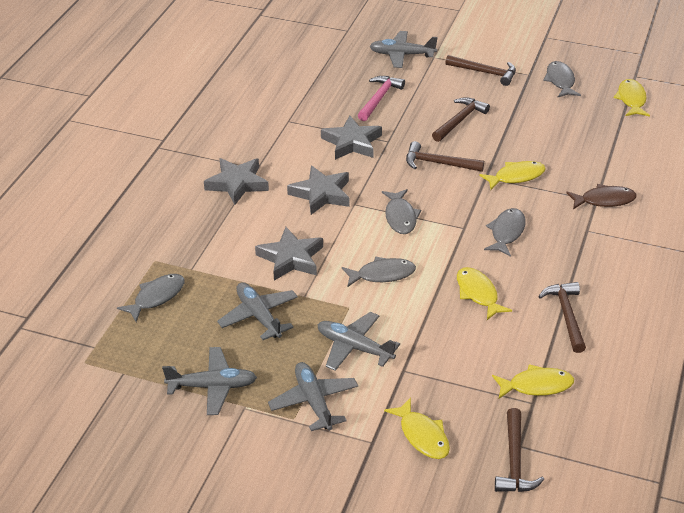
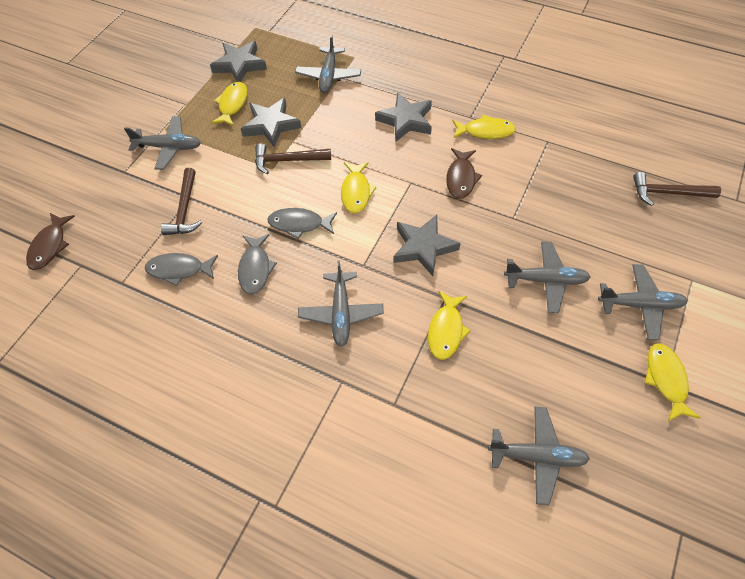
brown fish: [566,184,637,209] = 1 -> [26,213,75,270] [446,148,482,199] = 2
brown hammer: [406,141,484,172] [432,97,490,142] [445,55,516,86] [495,408,544,492] [538,282,586,353] = 5 -> [161,168,202,235] [255,143,331,174] [633,172,721,206] = 3
grey fish: [117,274,185,322] [342,256,416,287] [382,189,421,234] [484,208,526,257] [543,61,581,97] = 5 -> [145,253,218,287] [238,234,277,294] [268,208,337,239] = 3
grey plane: [162,347,257,415] [217,282,298,340] [268,362,358,431] [317,312,400,371] [370,31,438,68] = 5 -> [124,116,201,170] [295,34,361,93] [298,260,384,347] [488,406,590,505] [504,241,591,313] [598,264,688,340] = 6
pink hammer: [358,76,405,121] = 1 -> none = 0

